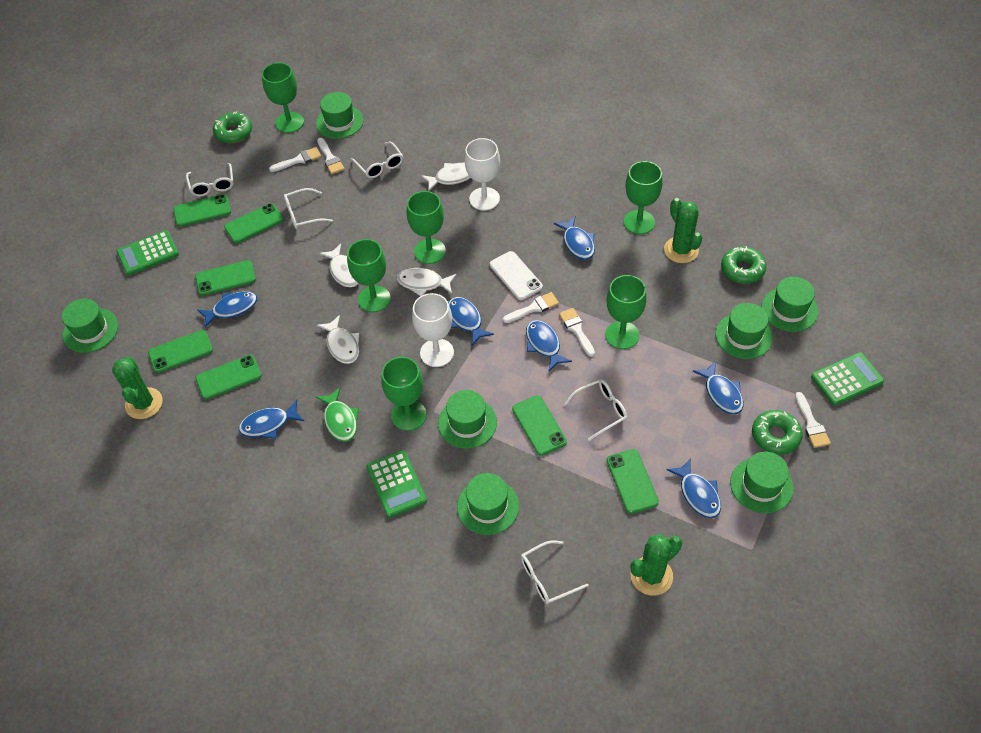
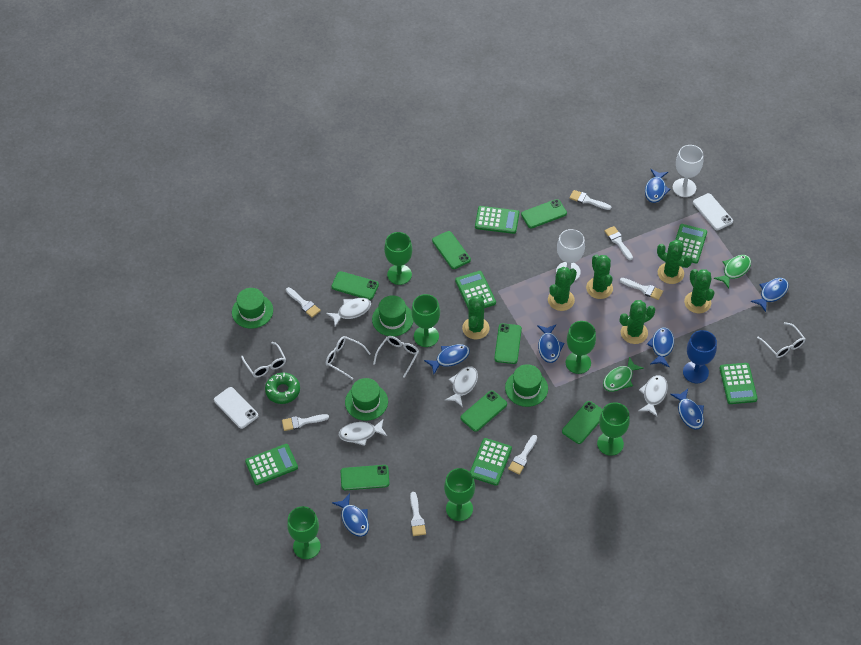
blue goblet: none = 0 -> [683,330,717,383] = 1
green cactus: [112,357,163,419] [630,534,682,596] [664,198,702,263] = 3 -> [462,294,490,340] [548,267,577,311] [586,254,613,299] [620,300,655,344] [657,240,693,284] [684,269,715,313] = 6
green calculator: [117,230,179,276] [366,450,427,518] [811,352,884,406] = 3 -> [245,444,298,485] [455,271,496,308] [470,438,512,486] [475,206,519,234] [675,224,707,264] [719,363,758,404] = 6
green donut: [213,111,252,143] [721,246,766,284] [752,410,803,455] = 3 -> [265,373,300,404] = 1
green fish: [316,387,359,442] = 1 -> [603,357,644,392] [714,255,751,289] = 2
green hat: [62,299,118,353] [316,92,363,139] [438,390,497,449] [457,473,519,535] [715,303,773,359] [730,452,794,513] [761,277,818,332] = 7 -> [232,288,273,329] [345,378,388,421] [372,295,413,336] [505,364,548,407] = 4
white brush: [269,147,321,172] [317,138,345,174] [503,292,559,323] [559,308,595,357] [795,392,831,448] = 5 -> [282,414,329,431] [286,287,321,318] [410,492,426,536] [508,435,537,475] [569,190,611,210] [604,226,633,260] [620,278,663,300] = 7
white glasses: [186,163,233,197] [284,188,333,229] [351,141,403,179] [521,540,589,604] [564,379,627,441] = 5 -> [241,342,286,378] [326,336,371,380] [373,336,419,378] [757,322,805,358] = 4
white phone: [490,251,543,300] = 1 -> [214,387,258,429] [693,193,733,230] = 2

